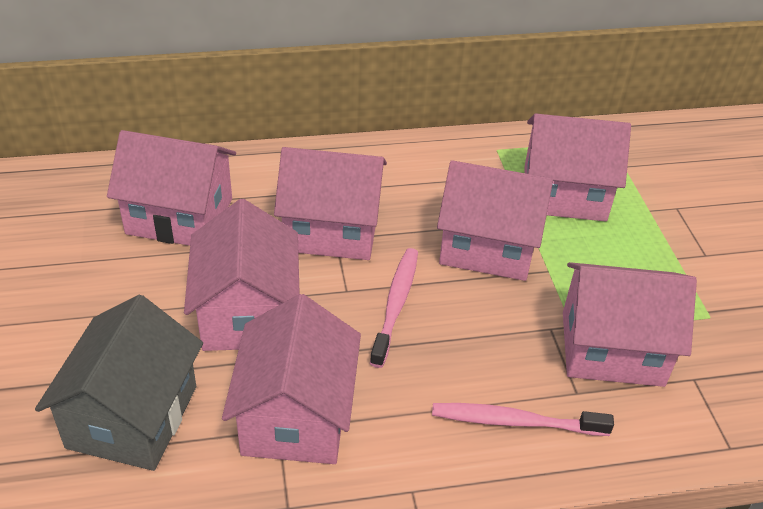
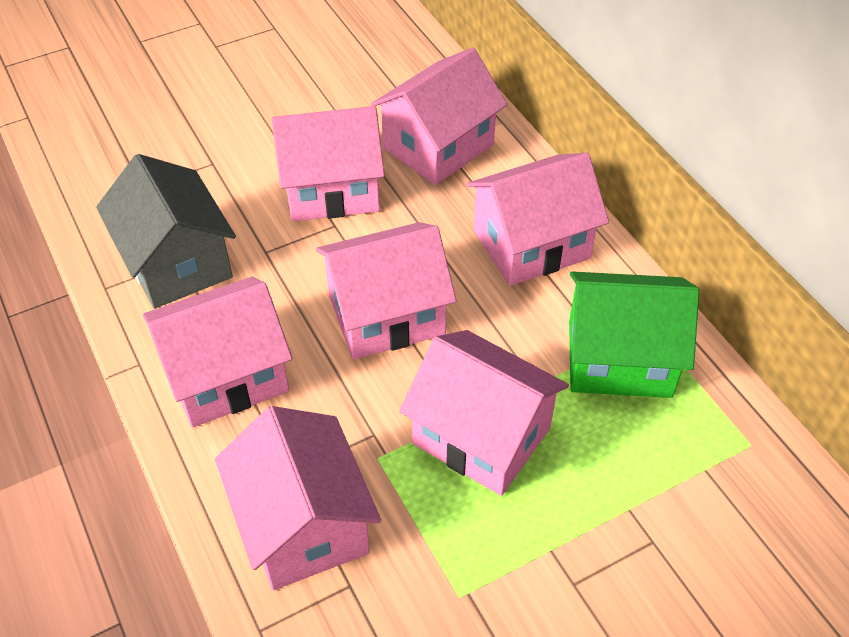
green house: none = 0 -> [569,271,699,398] = 1
pink toothbrush: [370,248,418,368] [432,403,614,436] = 2 -> none = 0

